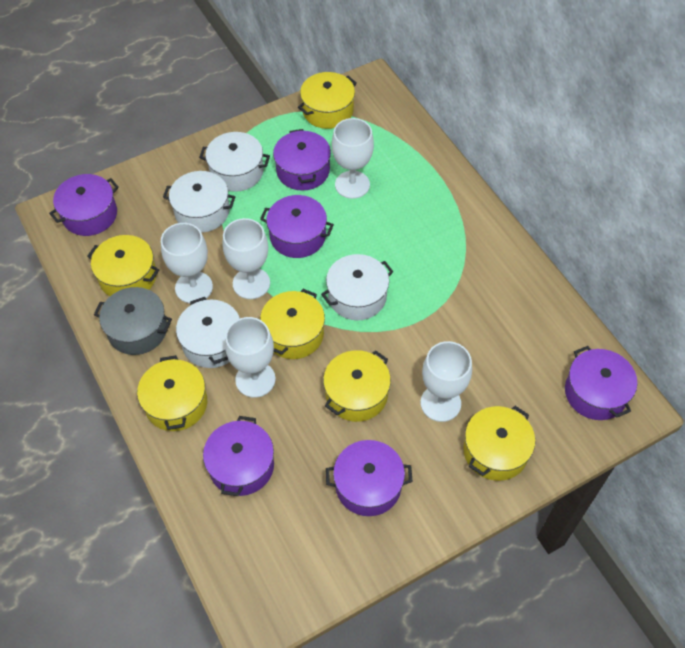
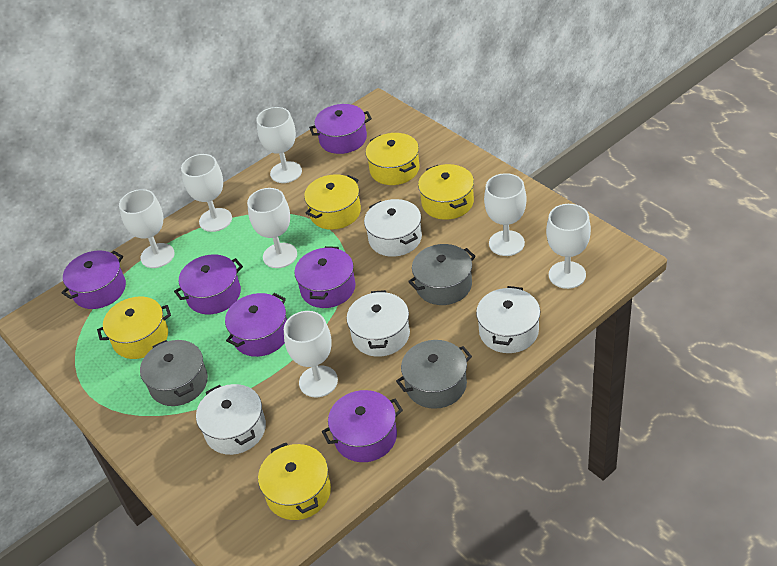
grey pot: [94,287,172,355] = 1 -> [140,340,208,406] [396,340,472,409] [408,244,476,305] = 3
white goblet: [161,223,213,303] [223,218,270,299] [225,317,276,398] [332,118,374,199] [421,341,472,422] = 5 -> [119,189,175,268] [181,154,232,232] [247,188,297,268] [256,107,302,183] [284,311,338,398] [484,173,527,256] [546,204,591,289] = 7
yellow pot: [87,235,159,296] [137,355,207,431] [260,289,325,359] [298,72,357,129] [323,350,391,422] [463,406,535,481] = 6 -> [97,297,171,359] [258,443,331,520] [304,174,361,230] [366,133,420,185] [418,164,474,220] = 5

